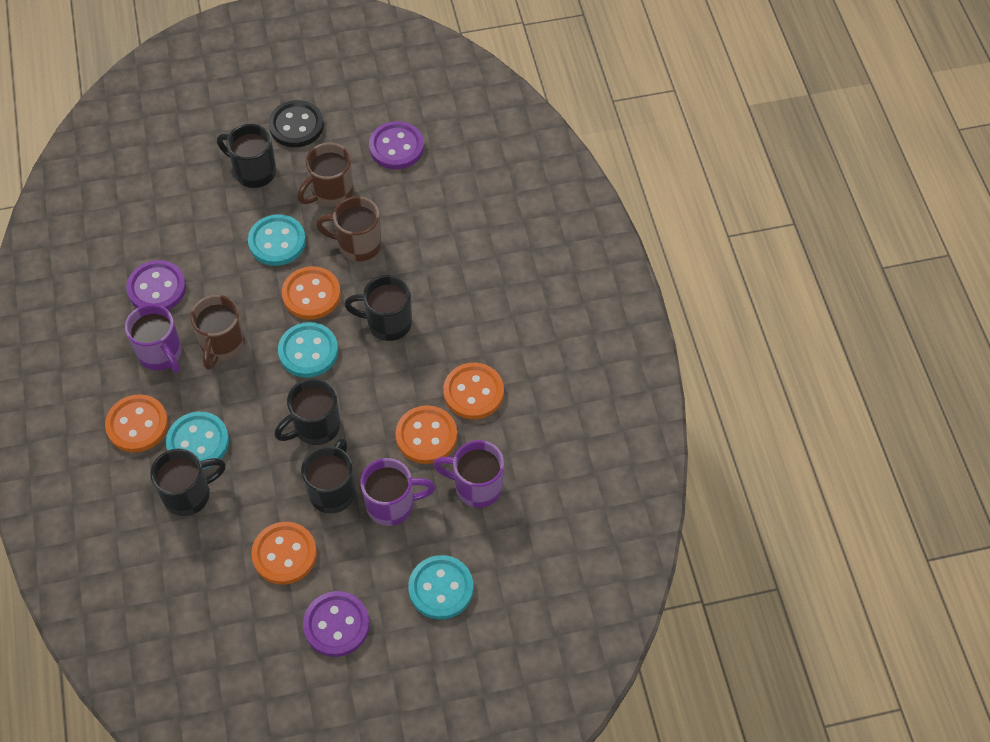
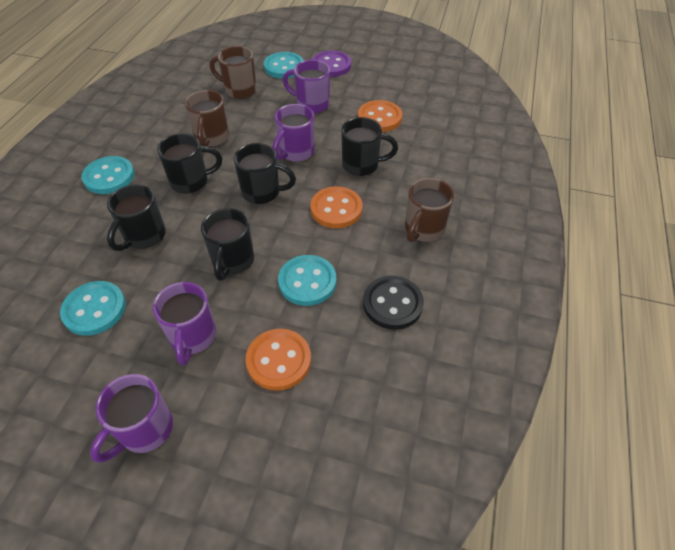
orange button: [105,394,168,453] [251,522,317,585] [282,266,341,320] [396,405,457,464] [443,363,504,419] = 5 -> [246,329,311,391] [310,186,362,228] [358,100,402,132] = 3
purple button: [126,260,186,310] [303,591,370,657] [369,121,424,169] = 3 -> [312,50,351,77] = 1
purple mug: [125,304,182,373] [361,458,436,526] [433,440,504,508] = 3 -> [90,374,173,463] [153,282,216,365] [273,104,315,162] [282,60,330,114] = 4

